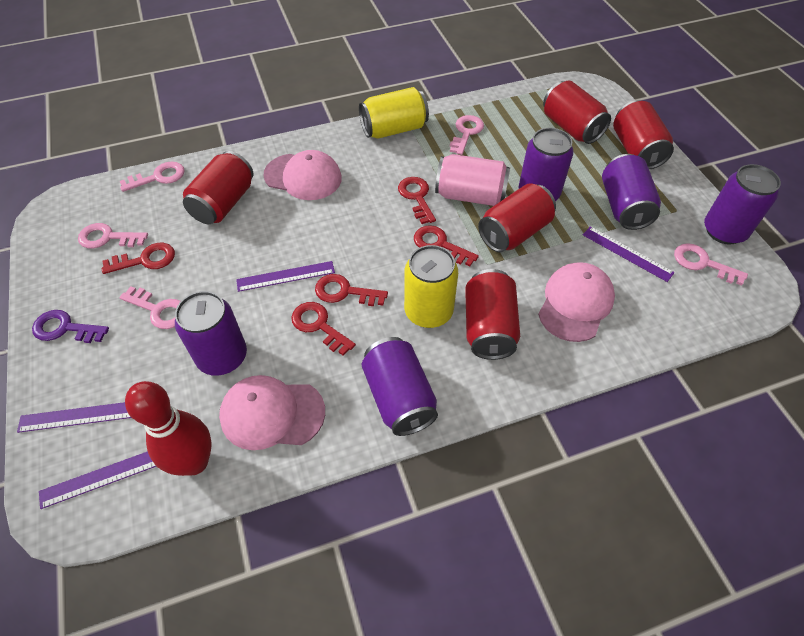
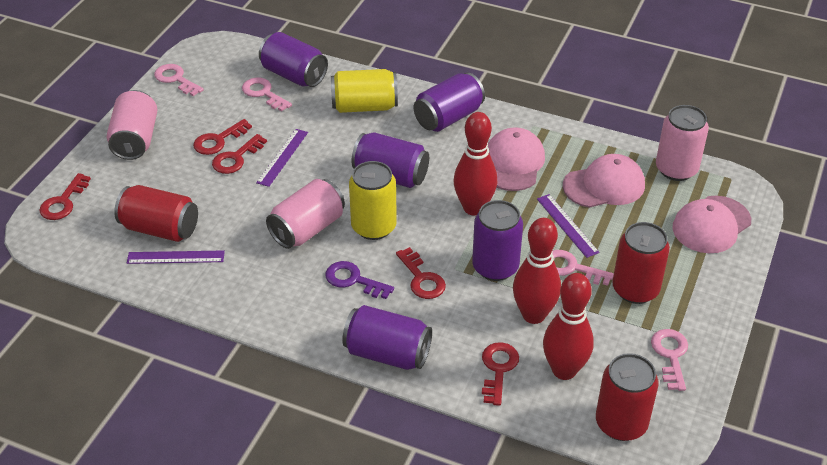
pink can: [435,154,510,206] = 1 -> [107,90,157,160] [266,179,345,249] [656,105,709,181] = 3
pink key: [78,223,148,248] [120,162,185,192] [120,286,181,329] [450,115,484,155] [674,243,748,286] = 5 -> [154,64,204,96] [242,78,292,112] [552,250,614,286] [651,329,688,391] = 4
purple ruler: [17,402,131,433] [39,451,156,509] [236,261,335,292] [583,226,675,282] = 4 -> [127,250,225,264] [256,129,308,187] [537,194,599,258] = 3
red bowling pin: [125,381,212,476] = 1 -> [453,112,497,216] [513,218,561,324] [543,273,594,380] = 3
red can: [183,151,253,224] [465,269,520,360] [478,183,556,253] [543,81,611,144] [613,100,674,169] = 5 -> [114,185,198,242] [596,353,659,441] [612,222,670,304] = 3

